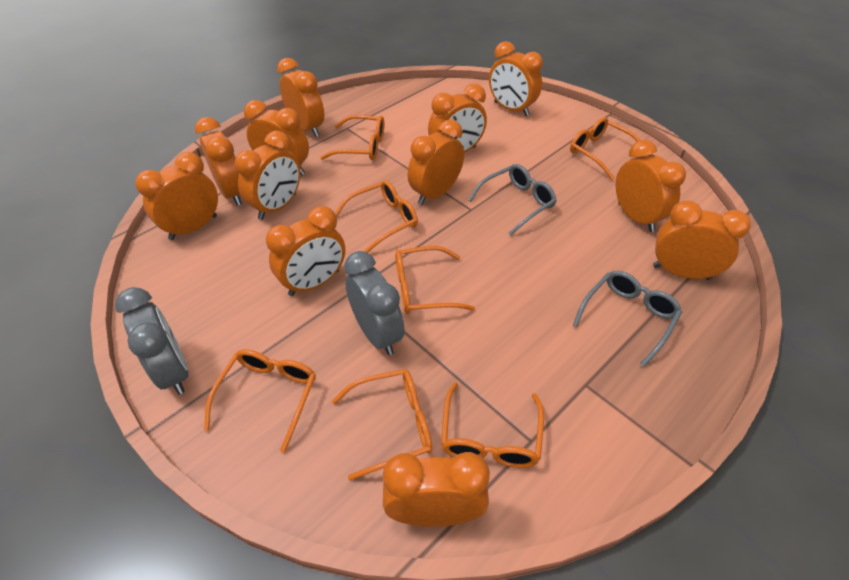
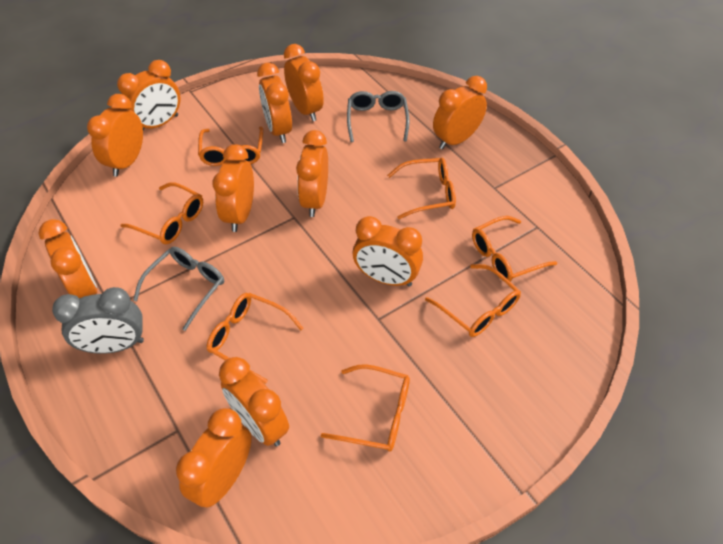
grey clock: [115,287,188,394] [344,251,405,355] = 2 -> [52,287,144,354] = 1
orange clock: [135,152,218,240] [195,117,242,206] [235,131,300,220] [244,100,309,175] [266,206,345,296] [277,58,324,137] [383,452,490,527] [407,119,464,205] [428,84,487,153] [489,41,543,116] [616,140,686,232] [653,200,751,280] = 12 -> [38,219,97,298] [87,94,143,177] [117,60,181,131] [176,408,252,507] [212,144,254,232] [219,357,289,447] [257,63,292,143] [284,44,324,121] [296,130,328,217] [353,216,423,287] [433,76,487,149] = 11

